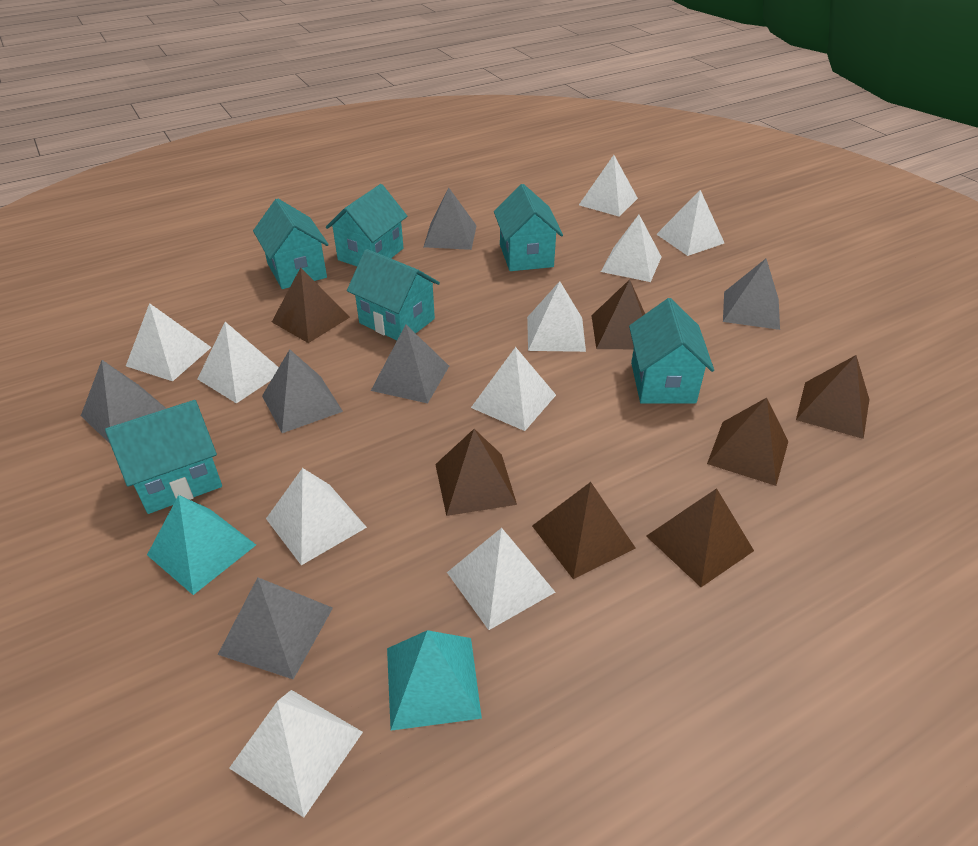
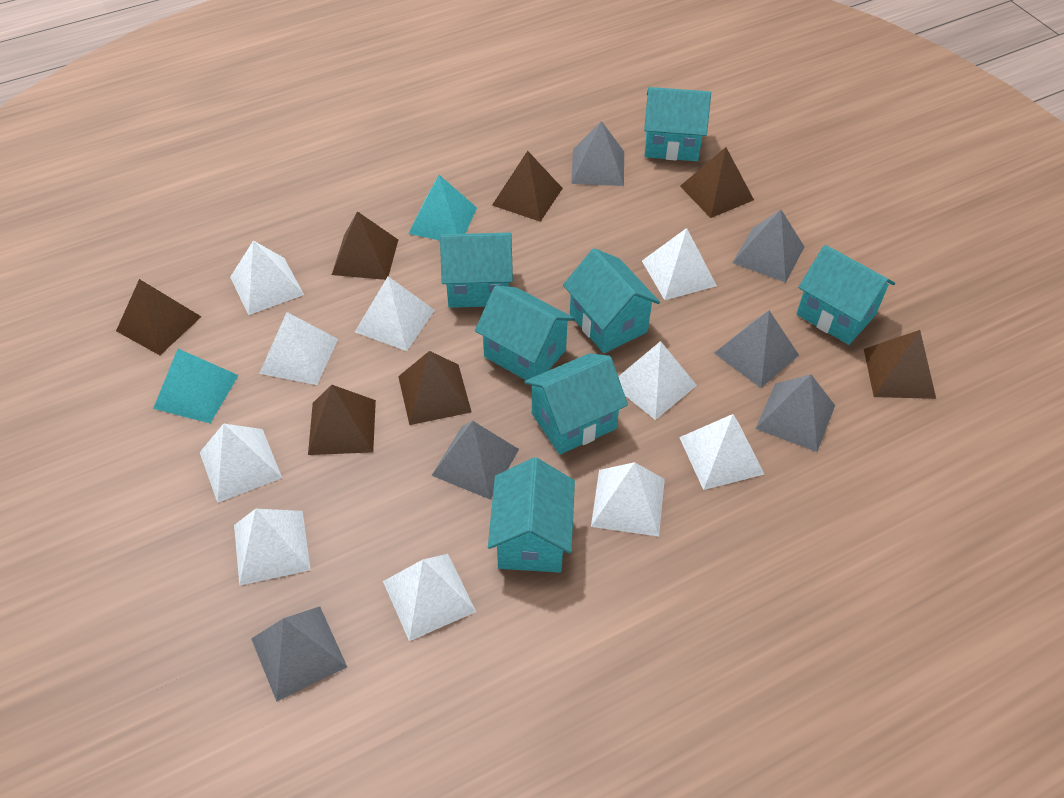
turquoise house: [105,400,222,514] [253,198,329,289] [326,184,407,266] [347,249,440,340] [494,184,563,271] [629,298,714,404] = 6 -> [440,233,513,308] [475,285,575,380] [488,457,575,572] [524,353,628,455] [563,248,660,353] [644,87,711,161] [796,245,895,345] = 7

